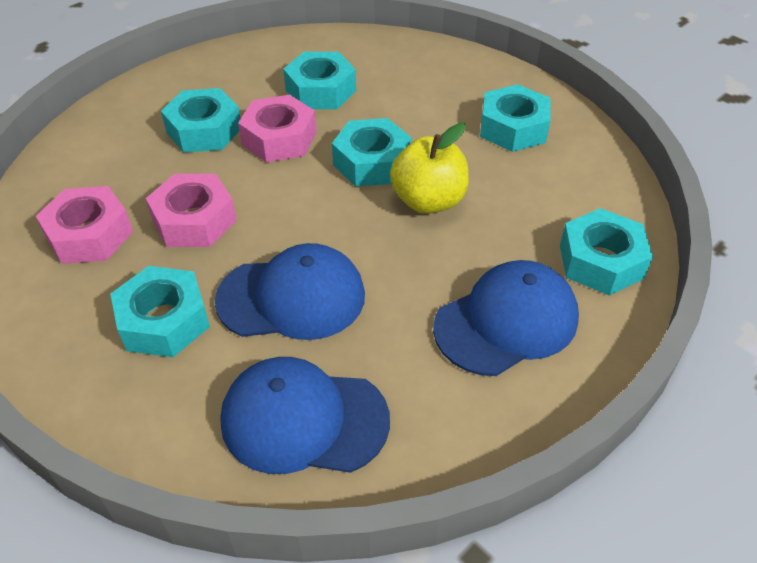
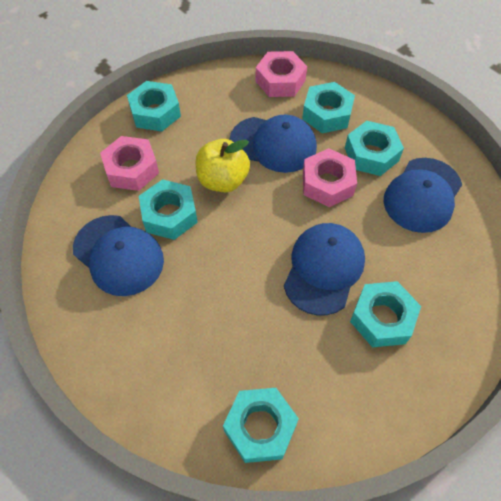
blue cap: [215,243,365,340] [220,357,390,474] [433,260,579,376] = 3 -> [73,215,164,296] [230,114,317,173] [284,223,365,316] [384,158,462,233] = 4

